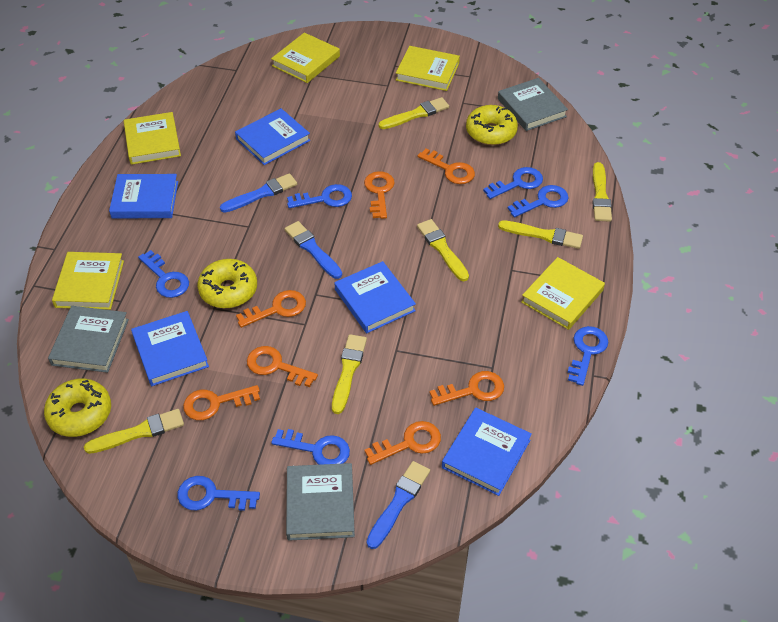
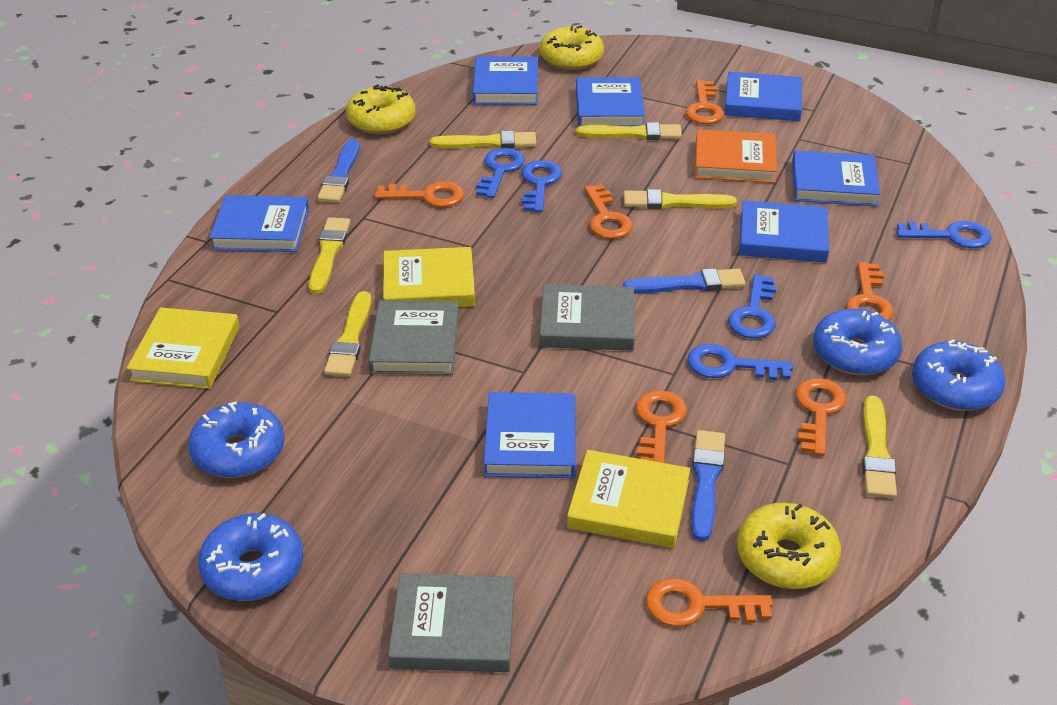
blue book: [109,174,178,219] [131,311,209,386] [235,108,310,165] [334,261,416,333] [442,408,532,496] = 5 -> [209,195,309,252] [473,56,538,105] [484,392,576,478] [576,77,645,126] [725,72,802,121] [740,200,829,263] [792,150,880,206] = 7
blue donut: none = 0 -> [188,401,285,478] [198,513,303,601] [813,309,902,375] [912,339,1005,411] = 4
blue key: [138,250,189,298] [177,476,260,511] [271,429,350,465] [287,184,352,208] [483,167,543,199] [508,185,568,217] [567,326,608,386] = 7 -> [476,148,525,198] [521,160,562,212] [687,344,793,381] [728,274,776,338] [897,221,991,248] = 5
orange book: none = 0 -> [695,129,777,183] = 1
yellow book: [52,252,124,310] [124,112,181,165] [271,33,340,83] [396,46,460,91] [521,257,605,330] = 5 -> [127,307,240,389] [383,247,475,307] [567,450,690,548] = 3

